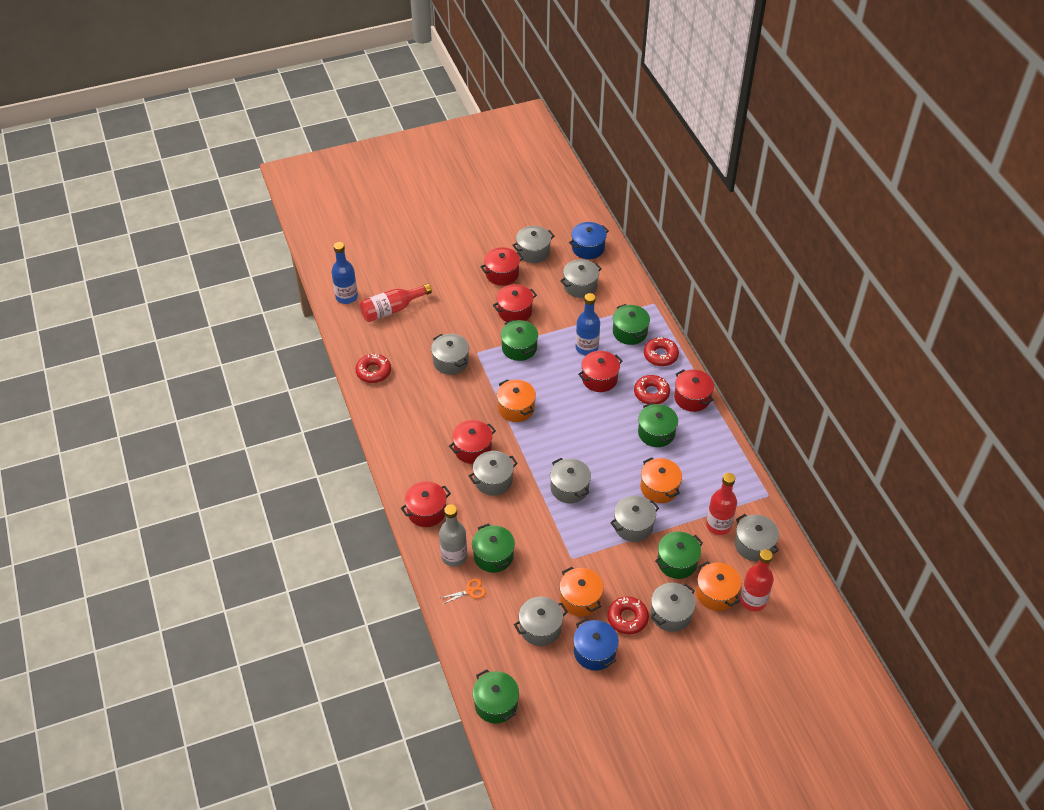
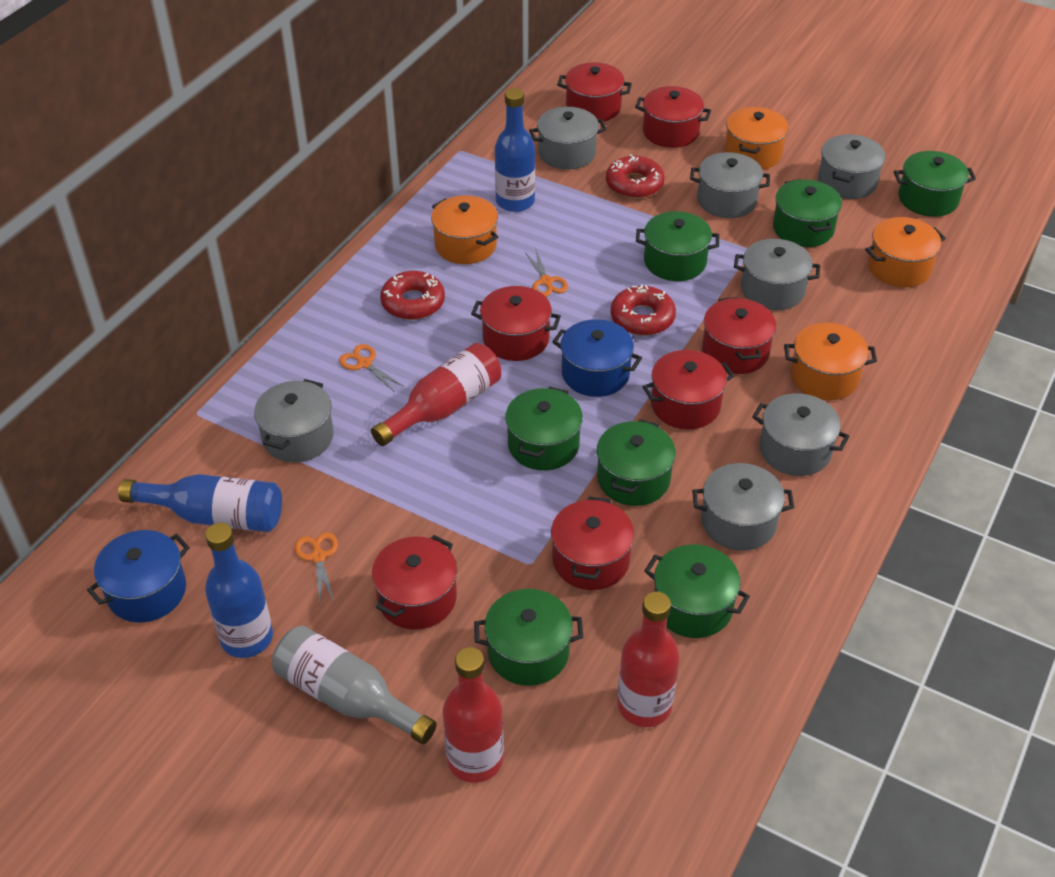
blue bottle: [331,242,358,304] [576,293,600,355] = 2 -> [118,474,282,532] [205,523,273,658] [495,88,535,212] = 3
green pot: [472,523,515,573] [472,669,519,723] [501,320,538,361] [613,304,650,345] [638,403,678,447] [655,531,703,579] = 6 -> [474,589,583,686] [505,386,583,471] [597,419,676,506] [636,211,719,281] [644,545,750,638] [773,179,842,247] [894,151,976,217] = 7
grey pot: [431,334,469,375] [469,451,518,496] [512,226,554,263] [514,597,568,646] [550,458,591,504] [560,259,602,298] [610,496,659,542] [651,583,696,632] [735,514,779,561] = 9 -> [254,379,334,462] [529,107,607,170] [690,152,770,218] [692,463,794,551] [734,239,820,310] [752,393,849,476] [818,134,885,199] = 7
orange scissors: [441,578,486,604] = 1 -> [295,532,338,602] [339,344,404,391] [525,250,568,297] = 3
red donut: [355,354,391,383] [607,596,649,634] [634,375,670,404] [644,337,679,366] = 4 -> [380,271,445,320] [606,154,665,199] [611,284,676,336] = 3
red pot: [401,481,451,527] [449,420,496,464] [480,247,524,286] [493,284,537,322] [578,351,623,392] [674,369,714,412] = 6 -> [372,535,457,630] [471,286,561,361] [551,497,634,590] [557,62,632,122] [635,86,711,148] [643,350,734,429] [702,297,776,374] = 7

